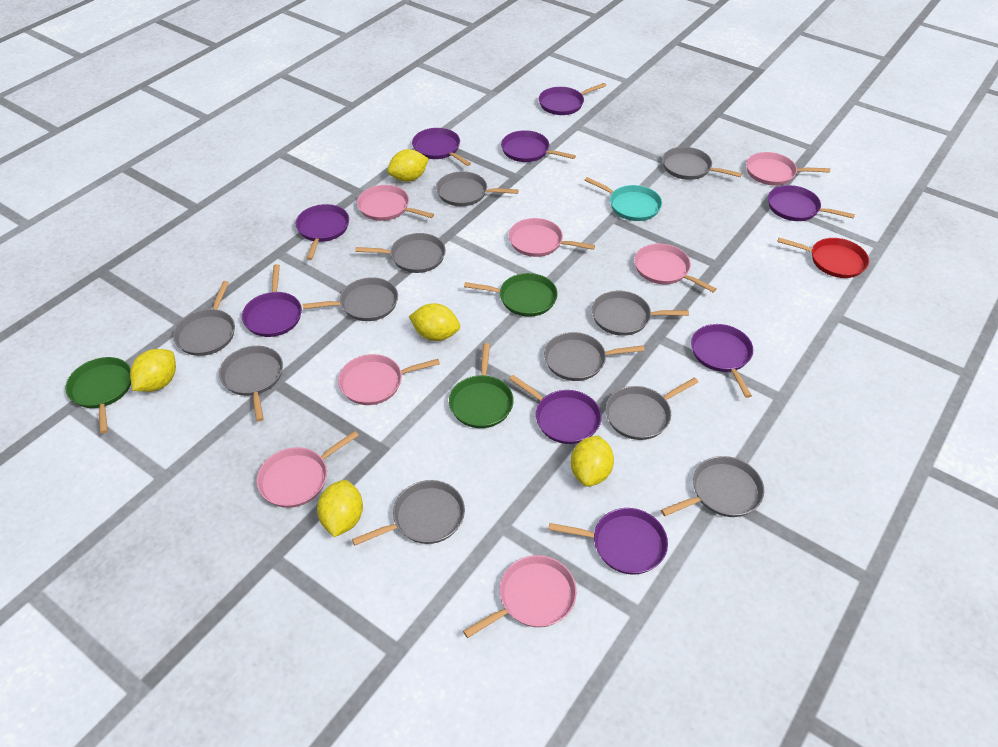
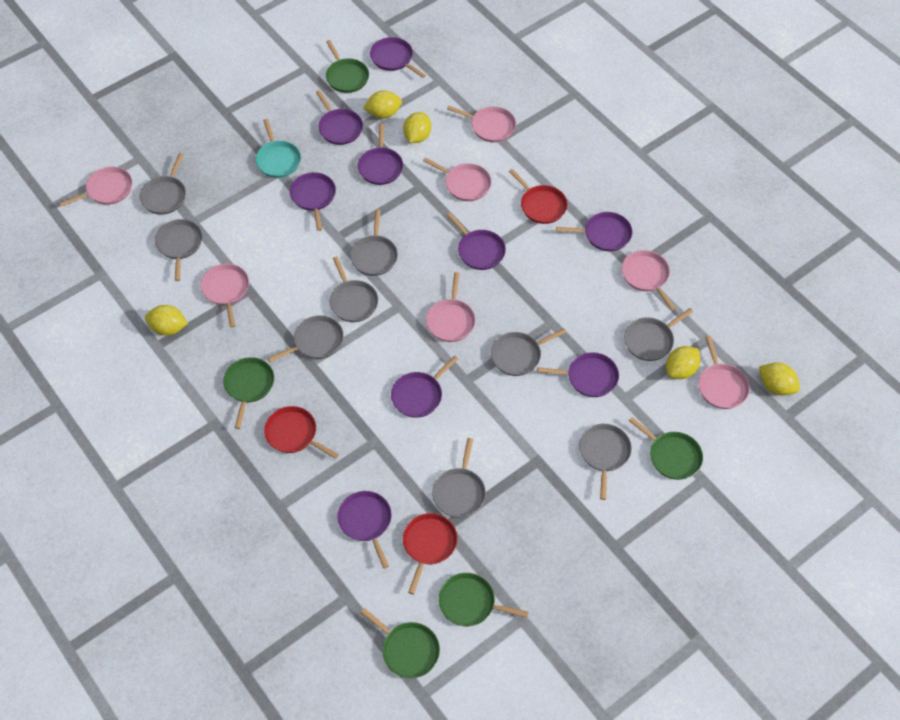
green pan: [65,357,131,434] [449,343,514,428] [464,273,558,317] = 3 -> [223,357,274,429] [326,40,369,93] [360,608,440,678] [439,573,529,626] [629,417,703,480] = 5
grey pan: [173,281,235,356] [219,346,283,421] [303,277,398,321] [352,480,465,545] [355,233,446,273] [436,171,519,206] [544,332,644,381] [592,291,689,336] [606,377,698,440] [661,456,764,517] [662,147,742,180] = 11 -> [139,153,186,215] [155,219,202,281] [268,315,344,362] [329,256,378,322] [350,210,398,276] [432,438,486,518] [491,328,566,376] [579,424,632,500] [624,308,693,361] = 9
red pan: [777,238,869,278] = 1 -> [264,406,339,459] [403,513,457,595] [509,169,567,224] = 3

